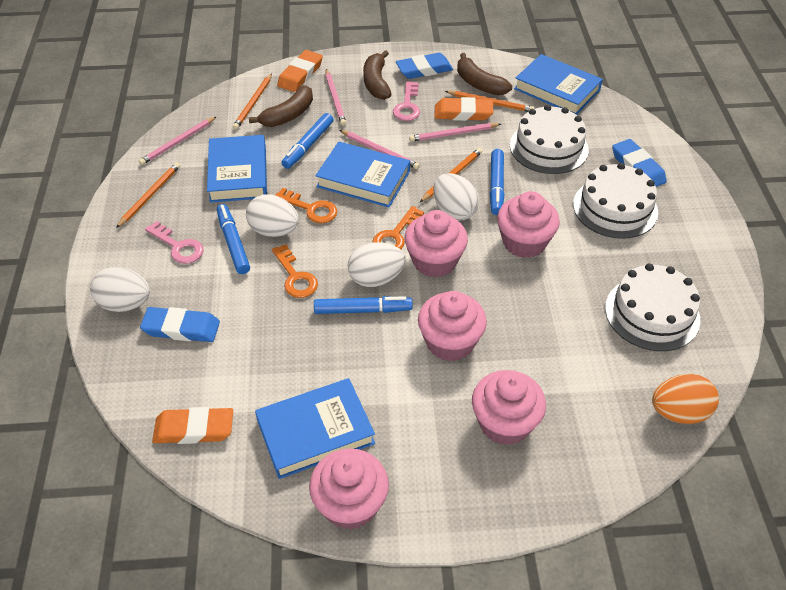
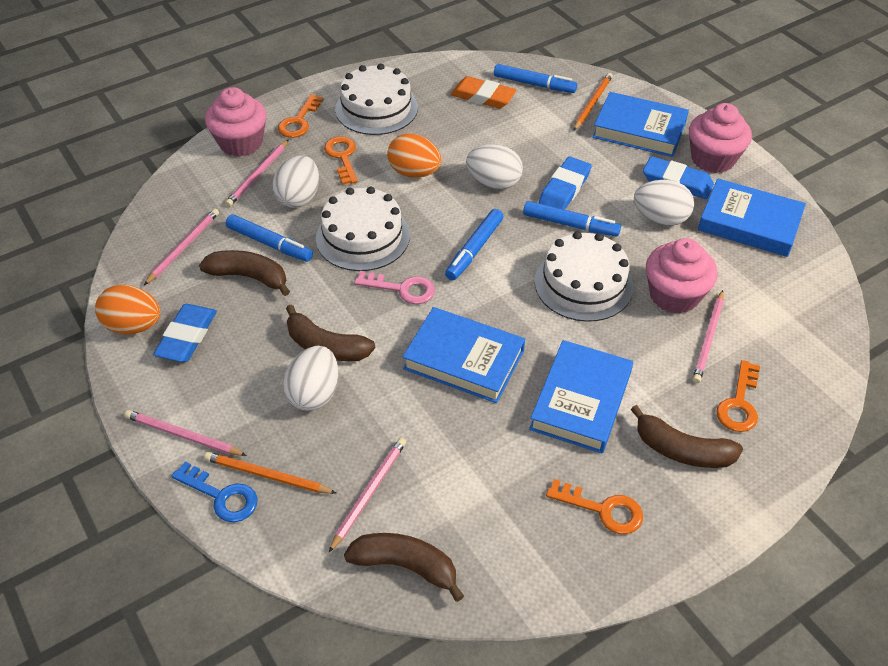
blue key: none = 0 -> [171,462,258,522] = 1
brown banana: [249,85,313,127] [363,50,392,100] [457,53,512,96] = 3 -> [199,250,290,296] [286,304,375,361] [344,533,464,602] [630,405,743,468] = 4
orange egg: [652,374,719,424] = 1 -> [95,285,160,334] [387,133,441,178] = 2
orange eraser: [152,407,233,444] [277,50,323,92] [434,97,493,121] = 3 -> [451,76,517,109] = 1
orange key: [272,244,318,298] [275,188,337,223] [372,206,424,250] = 3 -> [278,94,324,138] [324,136,358,185] [546,479,643,534] [716,360,760,432] = 4
orange pencil: [116,162,180,228] [233,73,272,130] [420,148,482,202] [445,91,535,112] = 4 -> [204,452,336,494] [573,73,613,131] = 2
pink cupcake: [309,449,389,530] [404,210,468,278] [418,291,487,361] [472,370,546,445] [497,191,560,258] = 5 -> [205,87,267,157] [646,238,718,314] [689,103,752,173] = 3
pink key: [145,221,204,264] [393,81,420,121] = 2 -> [354,271,435,304] = 1
pink pencil: [139,116,217,165] [325,69,346,126] [340,130,420,169] [409,123,501,142] = 4 -> [124,410,247,456] [144,209,219,285] [225,140,289,207] [329,438,406,552] [693,290,724,383] = 5

